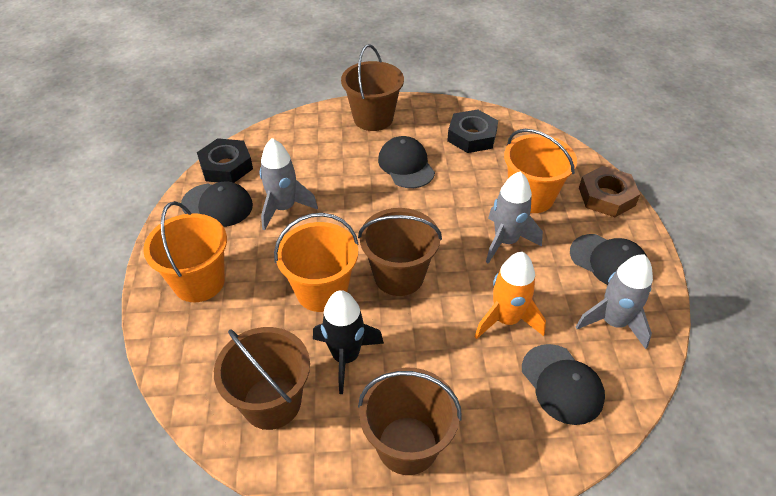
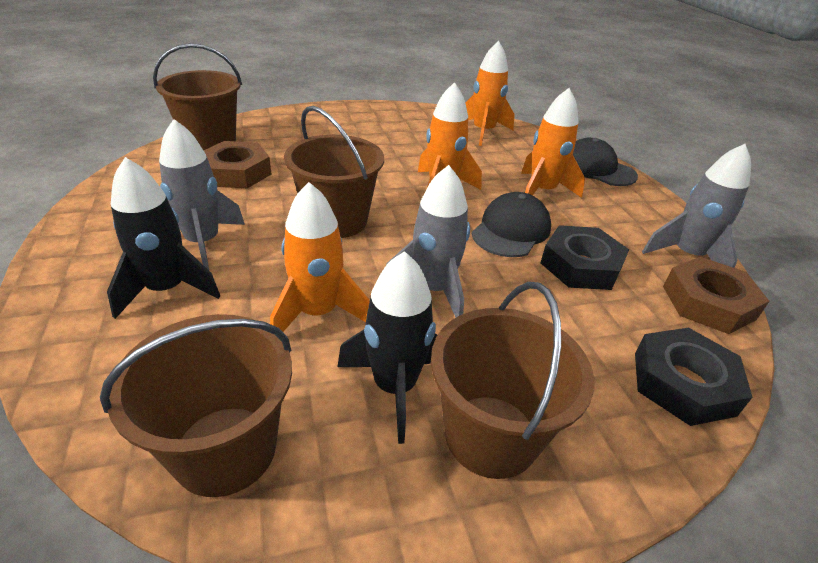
black cap: [181,182,253,227] [378,136,435,188] [522,344,605,425] [570,234,647,285] = 4 -> [472,192,551,257] [573,138,638,186] = 2
black rocket: [313,290,384,394] = 1 -> [107,157,220,319] [338,251,437,444] = 2
brown nut: [579,166,640,217] = 1 -> [203,141,272,188] [663,257,769,334] = 2
orange bucket: [143,201,227,302] [274,213,359,312] [504,129,577,213] = 3 -> none = 0
orange rocket: [475,252,546,339] = 1 -> [270,182,370,332] [418,82,482,190] [465,41,515,146] [521,88,585,198] = 4

